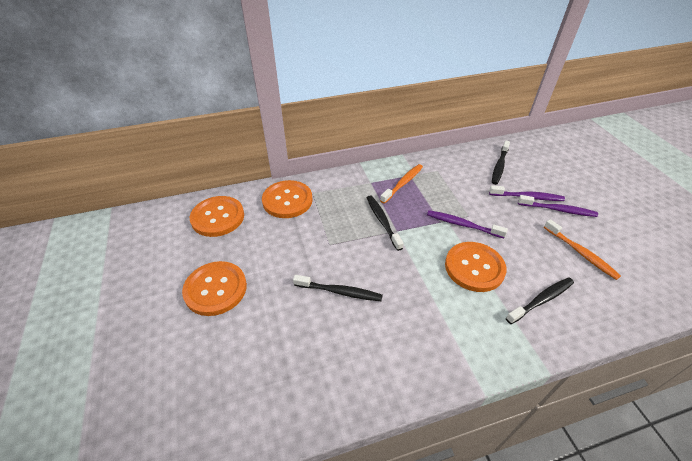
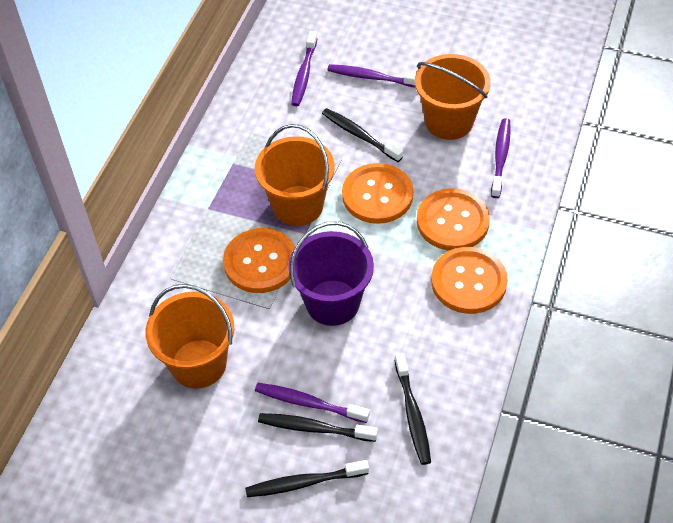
orange bucket: none = 0 -> [146,284,234,389] [255,124,335,226] [415,54,491,140] = 3
orange toothbrush: [380,164,423,204] [544,219,621,280] = 2 -> none = 0
purple bucket: none = 0 -> [288,221,374,326] = 1
purple toothbrush: [427,210,508,238] [489,185,565,201] [518,195,598,217] = 3 -> [255,383,370,423] [291,31,317,106] [327,64,416,88] [491,118,511,198] = 4

